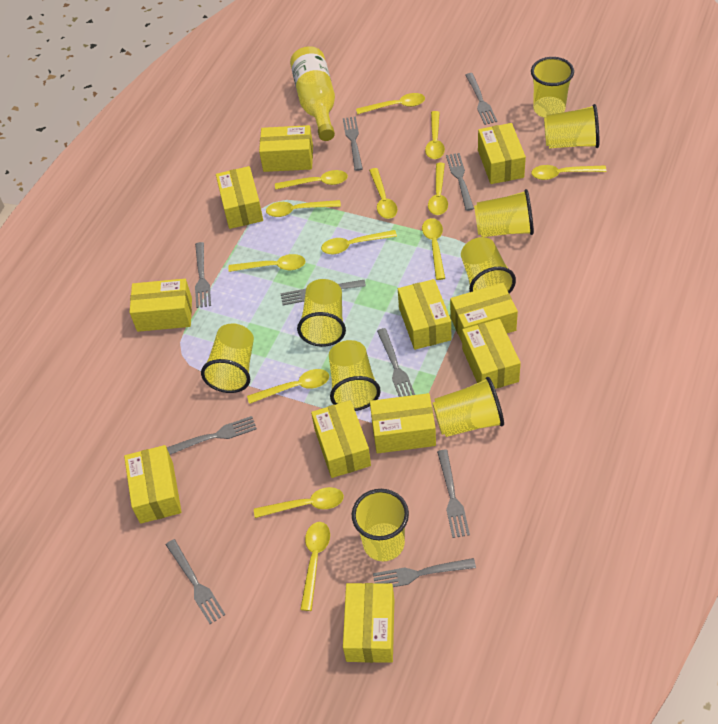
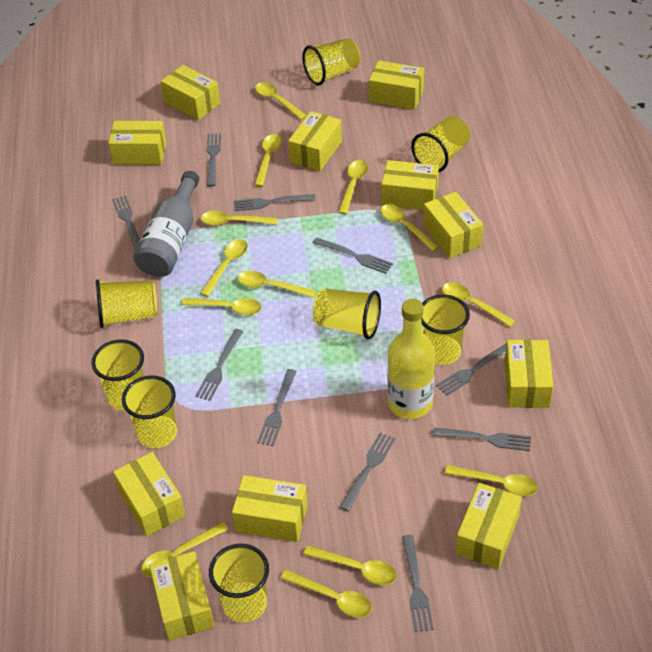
grey bottle: none = 0 -> [134,171,199,277] = 1
yellow cup: [201,324,254,393] [297,279,346,347] [329,340,381,411] [352,489,409,561] [432,377,504,437] [461,237,516,294] [474,189,534,237] [531,57,574,118] [544,104,599,148] = 9 -> [91,339,144,411] [96,279,158,328] [122,375,177,448] [209,544,269,623] [302,38,360,85] [313,288,381,340] [411,116,470,172] [421,294,470,365] = 8

